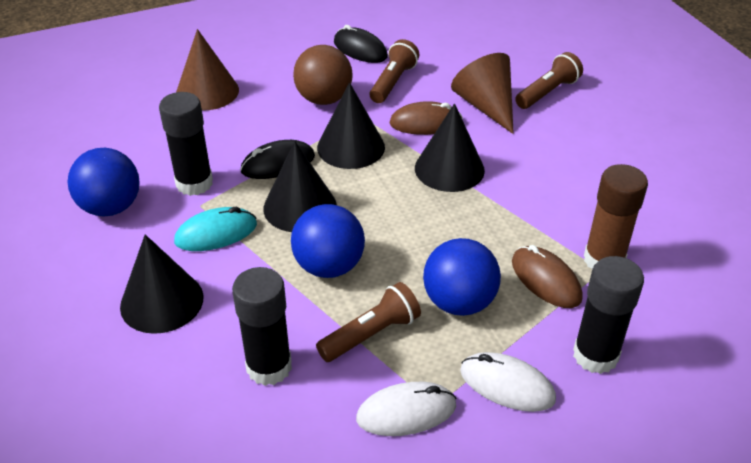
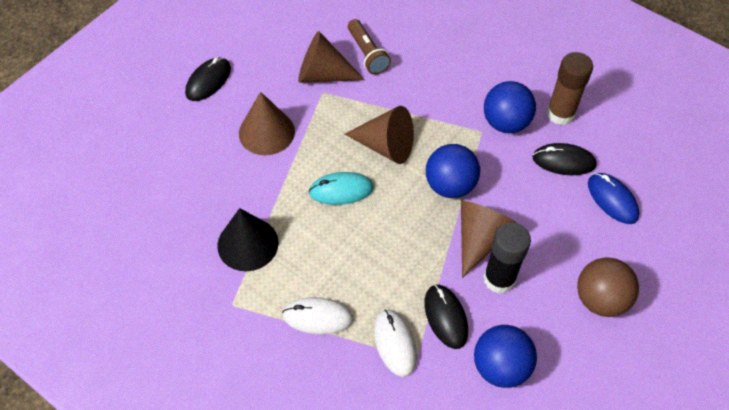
black cone: [120,234,204,334] [263,141,337,232] [317,82,385,169] [415,104,485,192] = 4 -> [217,208,279,271] = 1
black glue stick: [159,92,213,196] [232,267,292,386] [573,256,644,374] = 3 -> [483,222,531,294] = 1
black mouse: [240,140,315,179] [334,25,388,63] = 2 -> [185,58,231,101] [424,284,468,349] [532,143,596,175] = 3
blue mouse: none = 0 -> [588,173,640,224] = 1
brown cone: [176,29,239,111] [451,53,514,134] = 2 -> [239,92,295,155] [298,31,365,83] [345,106,414,164] [461,201,517,278] = 4
brown flashlight: [316,282,421,362] [370,39,420,103] [515,52,583,109] = 3 -> [348,19,391,75] = 1
brown mouse: [390,101,463,135] [512,245,583,308] = 2 -> none = 0

